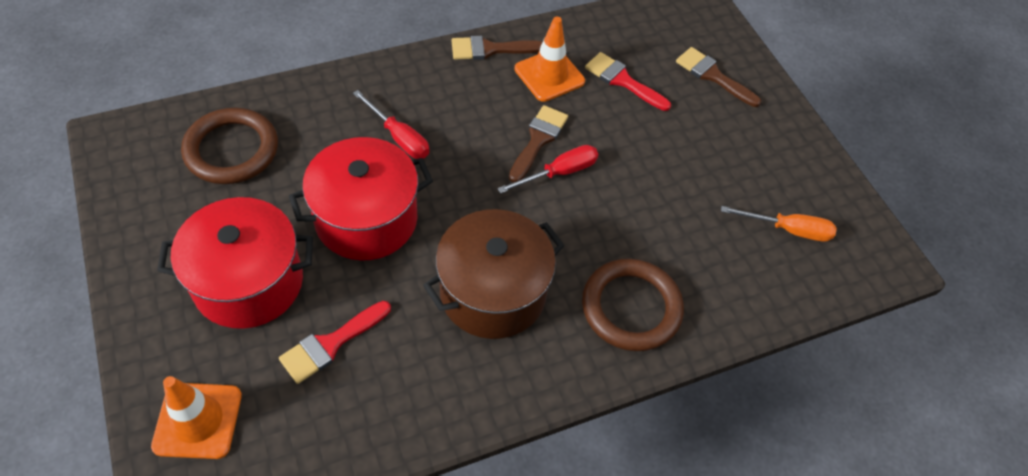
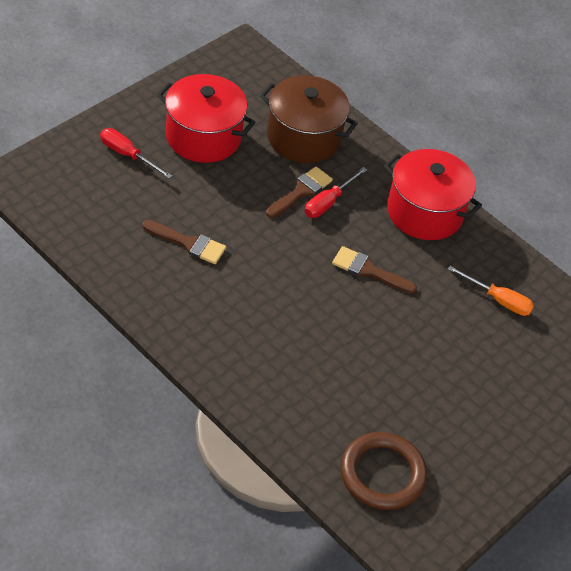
brown ring: [181,108,278,184] [582,259,684,351] = 2 -> [341,432,427,510] = 1
orange traffic cone: [151,376,242,459] [515,17,585,102] = 2 -> none = 0
red brush: [279,301,391,384] [585,52,671,111] = 2 -> none = 0

